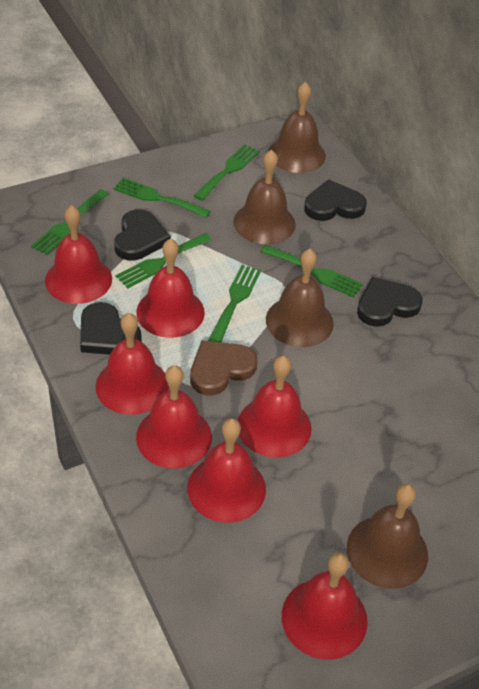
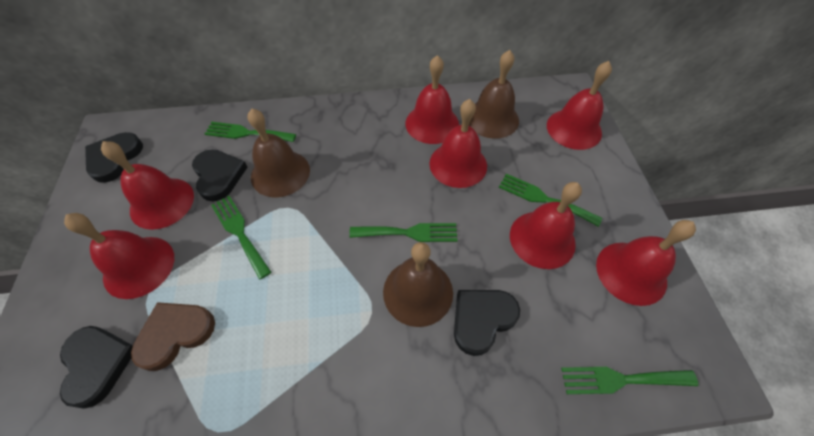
brown bell: [233,149,296,244] [266,249,334,347] [268,82,326,173] [347,484,428,589] = 4 -> [248,108,310,197] [383,242,453,327] [469,50,519,139] = 3
green fork: [31,189,109,255] [113,178,211,218] [115,233,212,289] [194,144,260,201] [208,265,261,342] [260,245,363,298] = 6 -> [205,122,296,142] [211,196,271,280] [349,223,458,242] [499,174,602,227] [561,367,699,394] = 5

